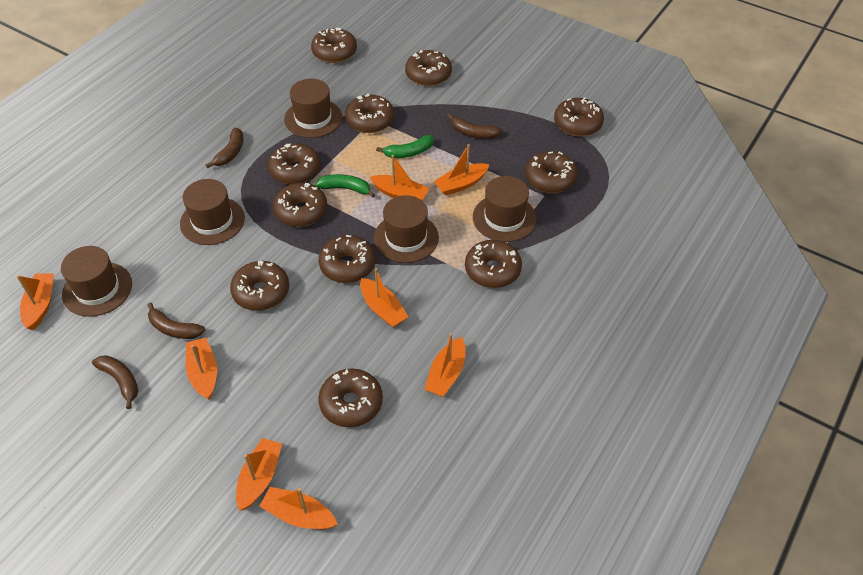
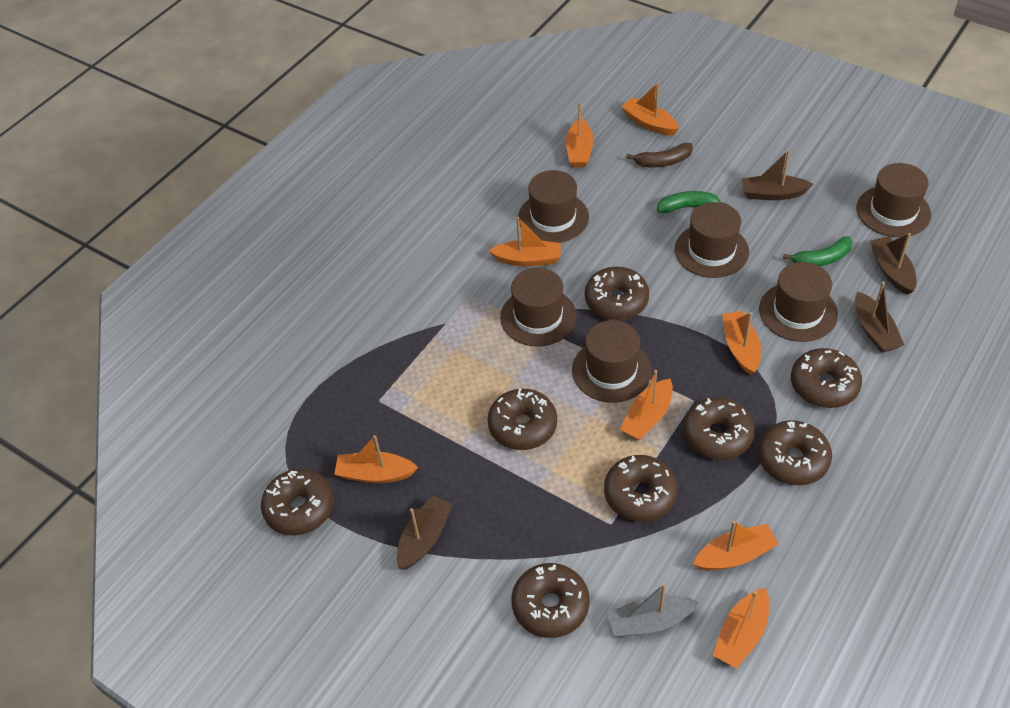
brown banana: [92,355,138,409] [148,302,205,339] [206,128,243,168] [448,114,502,139] = 4 -> [626,143,693,167] = 1
brown boat: none = 0 -> [397,495,453,570] [742,150,813,200] [855,282,904,353] [870,233,917,295] = 4
brown donut: [230,261,289,311] [268,143,320,185] [273,183,327,227] [311,28,357,63] [318,368,383,427] [319,235,376,283] [345,93,394,133] [405,50,452,86] [465,240,522,288] [525,151,578,193] [554,97,604,136] = 11 -> [261,469,334,535] [487,388,557,450] [511,563,590,638] [585,267,649,320] [604,455,678,522] [683,397,755,460] [758,420,832,485] [791,348,862,408] = 8
brown hat: [61,246,132,317] [180,179,245,245] [284,79,342,138] [374,195,439,263] [473,176,537,242] = 5 -> [500,268,577,347] [518,170,589,243] [572,320,652,403] [675,202,749,278] [759,262,838,342] [857,163,931,237] = 6
grey boat: none = 0 -> [607,583,698,637] = 1

